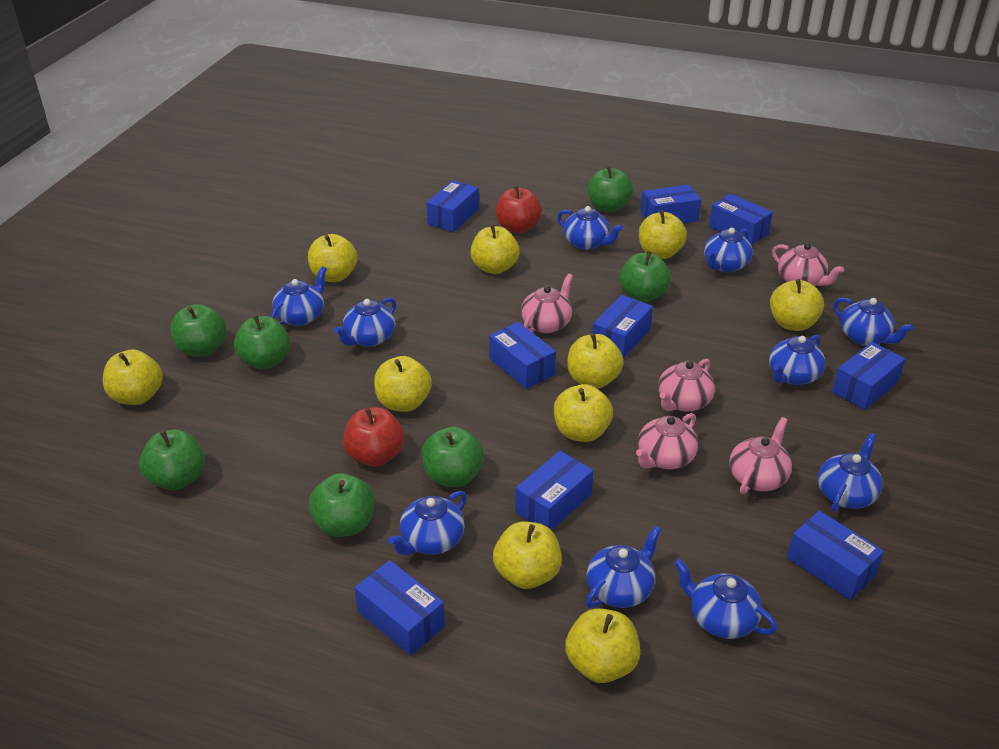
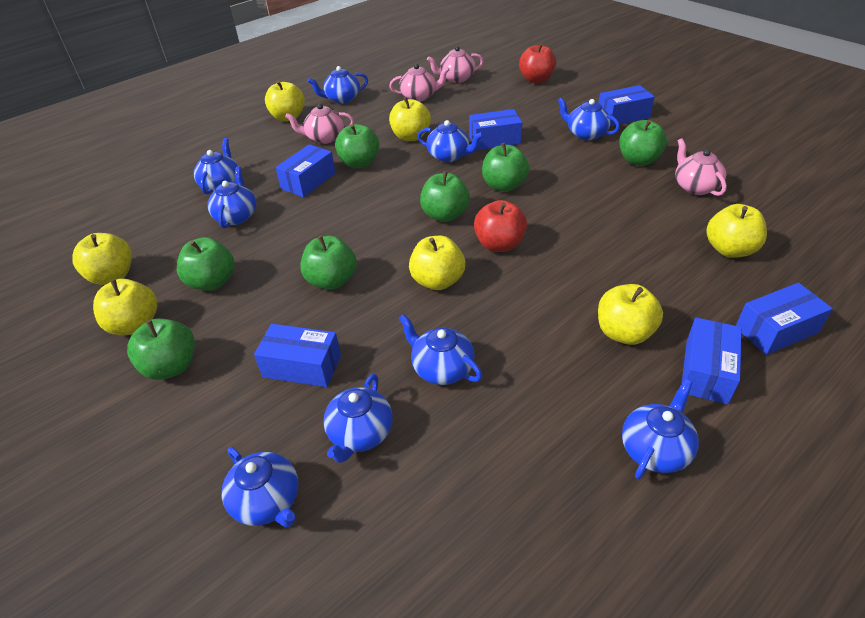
blue box: [354,560,445,656] [426,180,479,232] [489,322,556,389] [515,451,593,530] [592,295,653,359] [641,184,701,223] [709,194,773,246] [787,510,884,600] [832,342,905,410] = 9 -> [254,324,341,387] [275,144,336,197] [469,109,522,150] [598,85,655,126] [682,318,742,404] [736,283,833,355] = 6
blue teapot: [270,266,327,326] [334,297,396,347] [388,491,467,555] [557,206,623,250] [586,526,661,608] [674,559,777,639] [704,228,753,272] [769,335,825,385] [818,433,883,512] [834,298,913,346] = 10 -> [193,138,238,194] [207,166,257,228] [222,447,299,527] [308,66,368,104] [323,374,393,463] [399,314,482,385] [418,120,484,162] [557,97,620,140] [622,379,699,479] = 9
pink teapot: [521,273,573,333] [636,413,698,469] [658,359,715,412] [729,417,792,494] [772,243,844,286] = 5 -> [285,104,354,144] [389,64,449,102] [427,46,484,83] [675,139,727,196] = 4
yellow apple: [103,349,163,405] [308,234,357,282] [374,356,432,412] [471,225,519,274] [493,521,562,589] [554,384,613,442] [565,609,640,683] [567,333,624,389] [639,210,687,259] [770,279,824,331] = 10 -> [72,233,132,285] [93,279,157,336] [265,81,305,122] [389,97,431,141] [409,236,465,290] [598,284,663,345] [706,204,767,258] = 7

